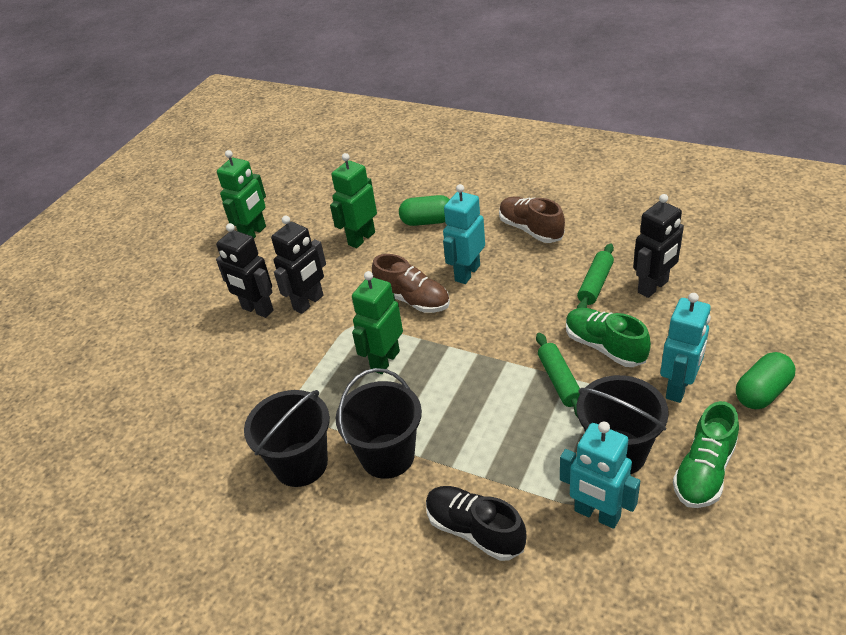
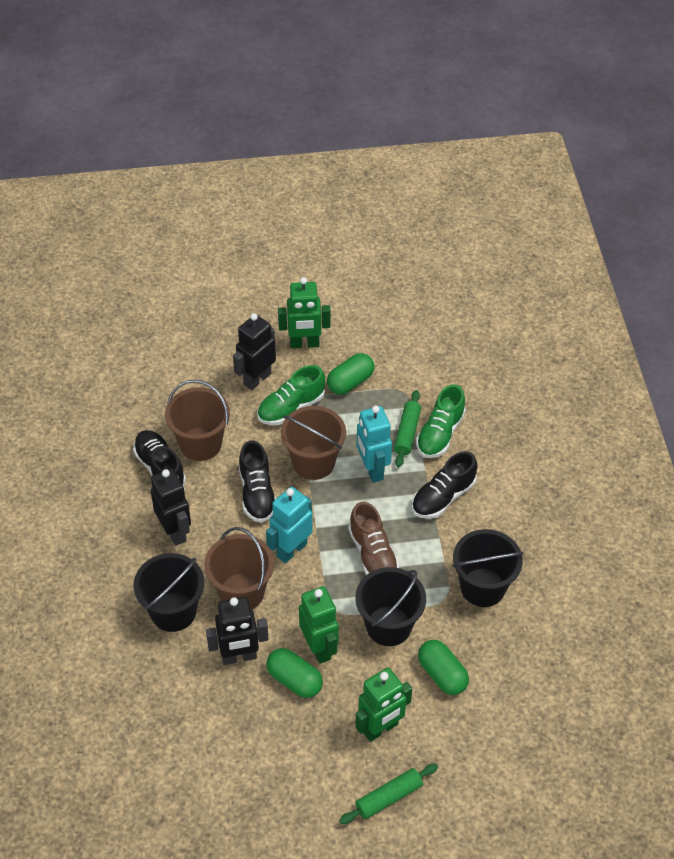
black shoe: [426,486,527,561] = 1 -> [133,430,186,486] [239,440,276,523] [412,451,477,519] = 3
brown bucket: none = 0 -> [165,380,230,461] [204,527,274,609] [281,406,346,480] = 3
brown shoe: [372,254,450,313] [499,197,565,243] = 2 -> [348,502,400,575] = 1
green capsule: [399,195,450,226] [736,352,796,409] = 2 -> [266,648,323,698] [327,353,374,395] [418,640,469,695] = 3
turquoise robot: [443,184,485,284] [560,422,640,529] [660,293,711,403] = 3 -> [266,487,313,563] [357,406,392,483] = 2

